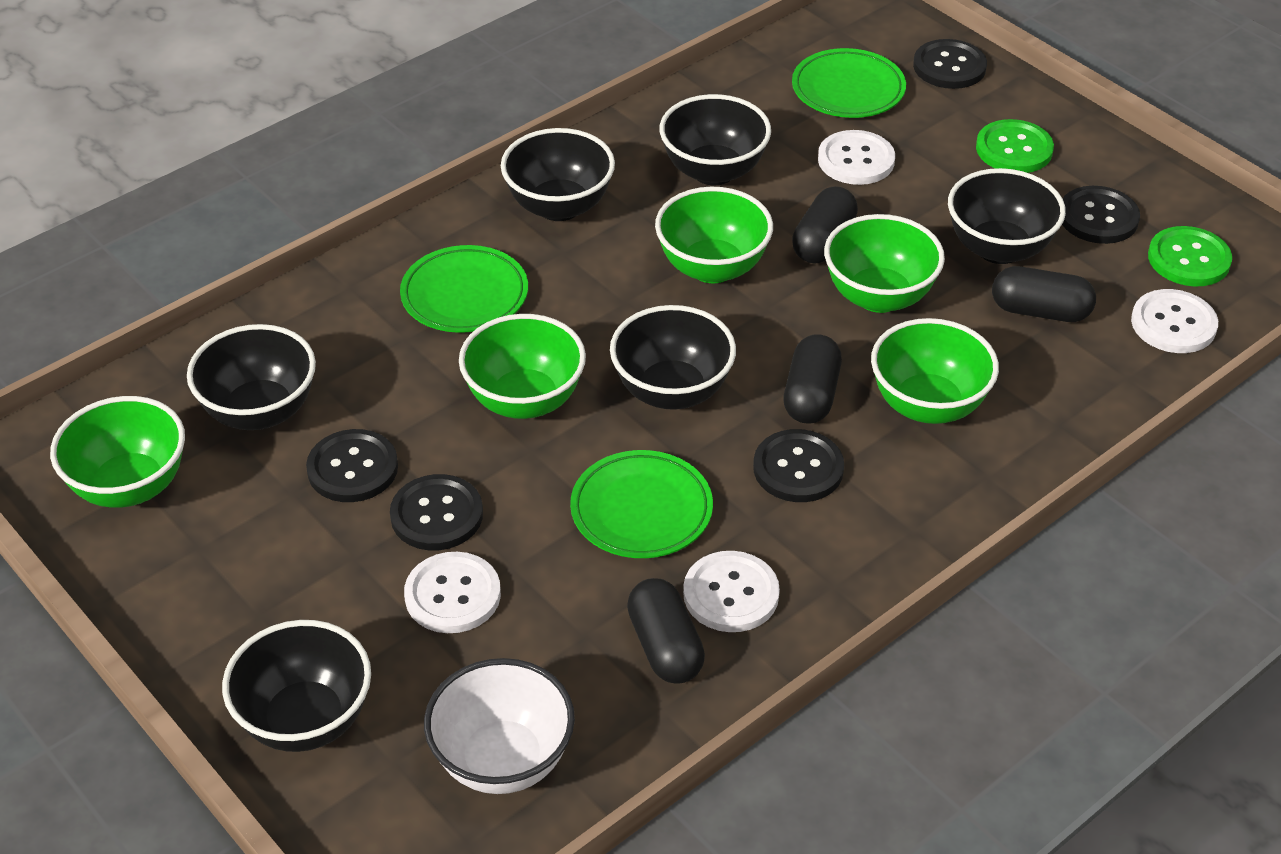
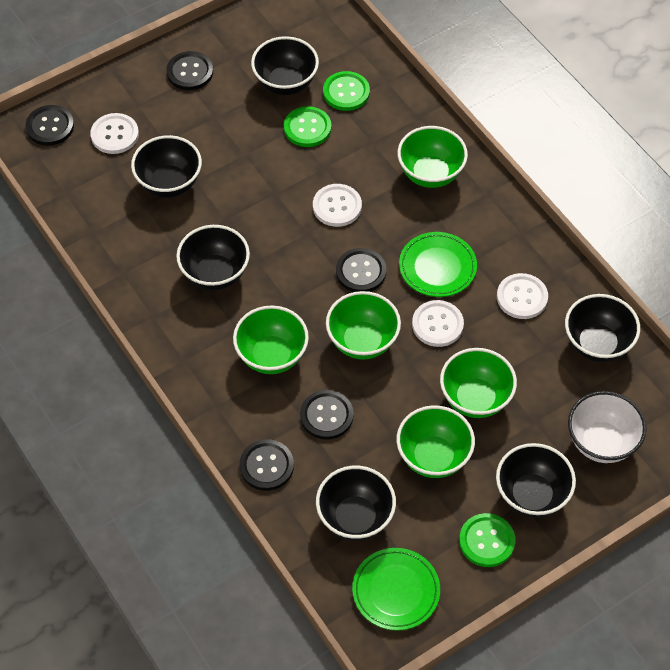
black capsule: [627,578,705,684] [784,334,842,424] [792,186,858,264] [992,266,1096,322] = 4 -> none = 0
green button: [976,119,1054,173] [1148,226,1232,286] = 2 -> [284,106,331,147] [323,71,370,111] [459,513,515,567] = 3
green plate: [400,245,528,333] [570,450,713,558] [792,48,906,118] = 3 -> [352,548,440,631] [399,232,477,297] = 2

